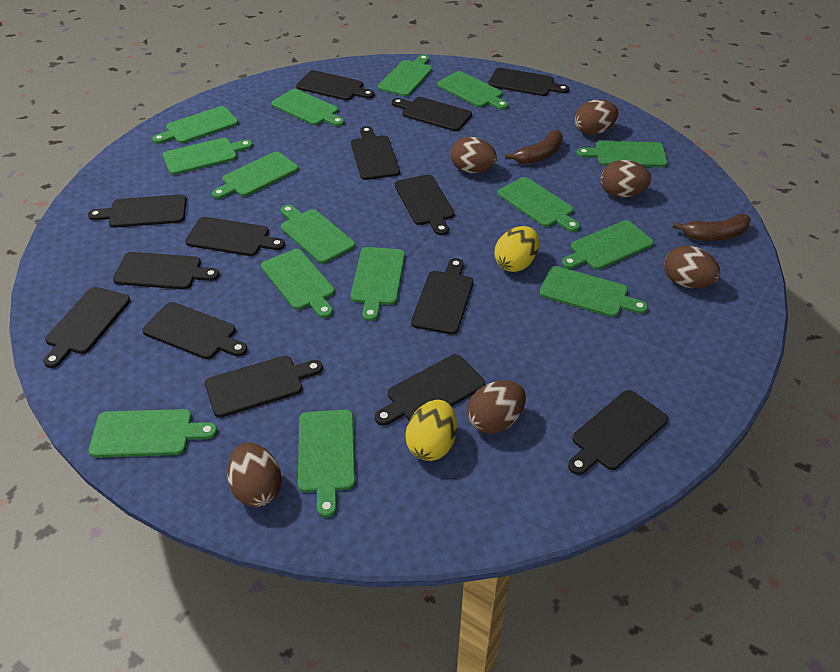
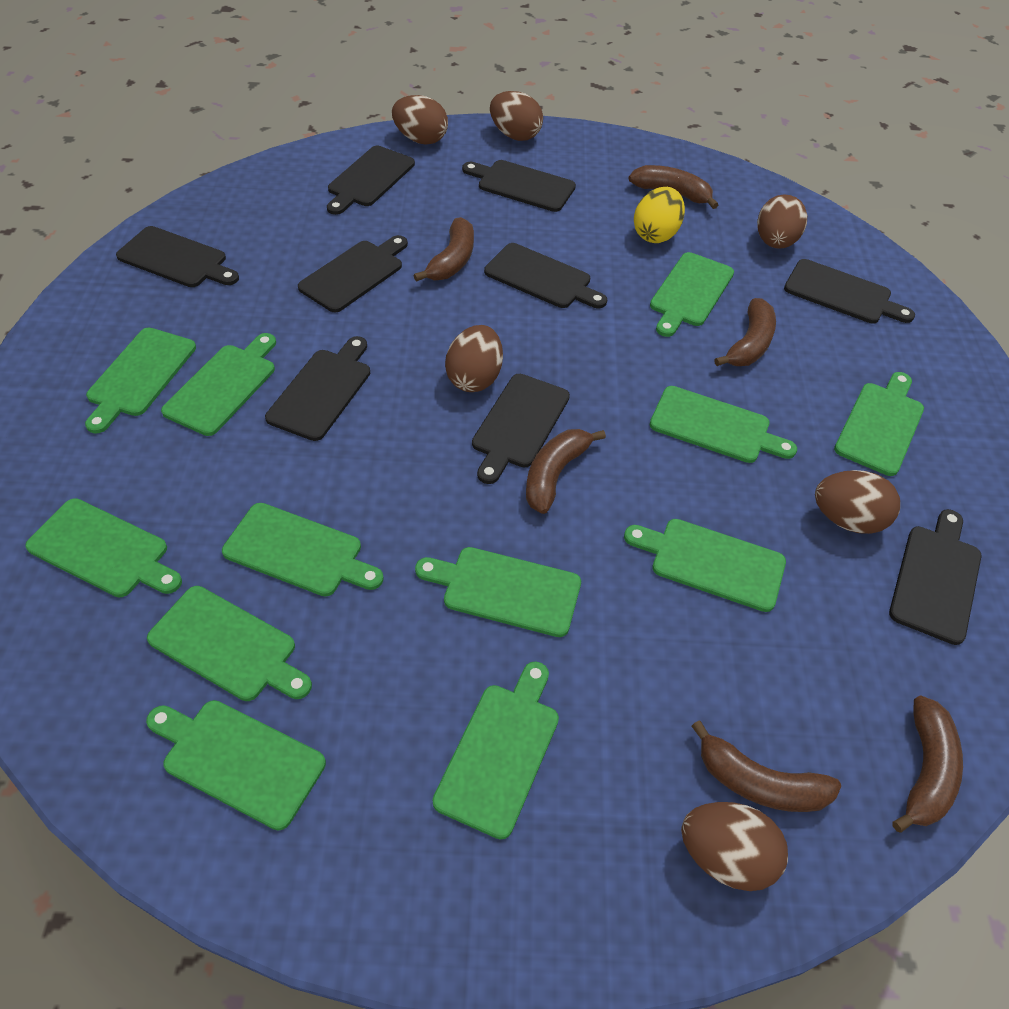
black cutting board: [43,287,130,368] [88,194,187,228] [113,252,220,289] [142,302,248,359] [185,217,285,256] [205,356,323,418] [296,70,375,101] [351,126,400,180] [375,354,485,426] [392,97,472,131] [395,174,454,235] [411,258,473,335] [488,68,569,96] [568,390,668,475] = 14 -> [116,226,239,287] [265,336,370,441] [298,235,408,312] [327,146,415,215] [462,160,576,212] [472,374,570,484] [484,243,607,308] [784,259,915,323] [889,509,981,645] = 9
brown banana: [505,130,563,164] [673,213,751,241] = 2 -> [414,217,474,282] [526,429,606,514] [628,165,718,209] [692,720,841,812] [714,298,776,366] [892,696,963,833] = 6
green cutting board: [88,409,217,458] [152,106,238,144] [163,138,253,175] [212,152,299,199] [261,249,335,318] [271,89,344,126] [281,205,355,264] [298,410,355,517] [351,247,405,321] [378,55,432,97] [437,71,508,110] [498,177,580,232] [539,266,648,317] [562,220,654,270] [577,141,668,167] = 15 -> [25,498,182,597] [85,328,196,434] [146,700,326,831] [147,586,312,701] [161,333,276,436] [222,503,384,596] [415,547,581,637] [433,661,559,840] [624,519,786,612] [650,252,734,337] [650,386,797,463] [834,372,924,476] = 12
yellow egg: [405,400,457,461] [494,226,539,272] = 2 -> [634,187,685,243] = 1

